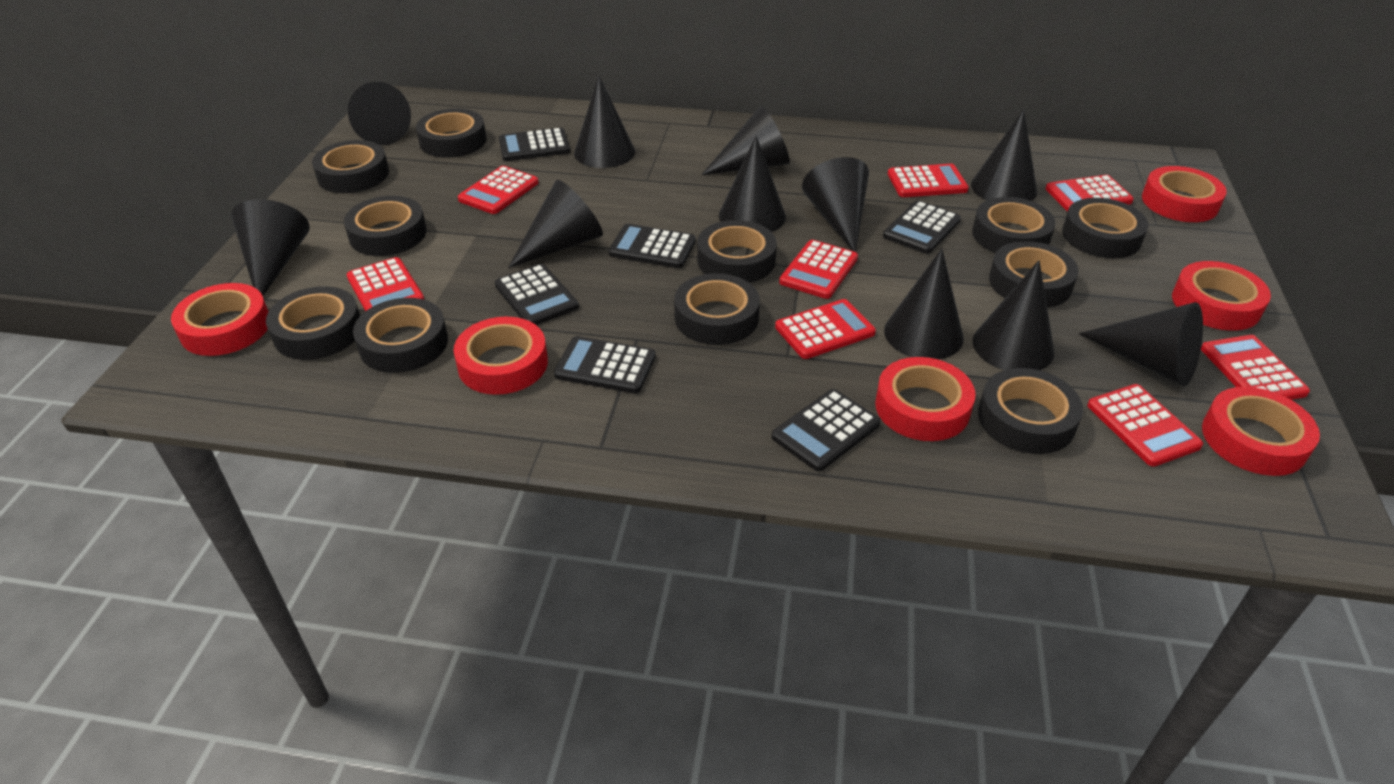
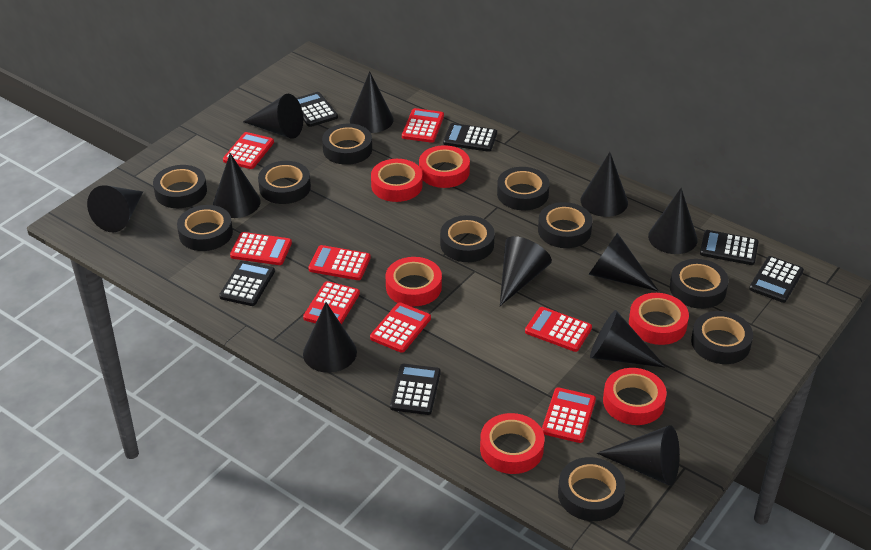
black tape: [266,286,360,360] [312,140,389,193] [344,196,427,256] [353,298,448,373] [416,108,487,158] [674,273,760,345] [697,220,777,283] [972,197,1055,253] [978,368,1083,454] [989,241,1078,308] [1062,198,1148,258] = 11 -> [153,165,207,208] [177,205,233,251] [258,161,311,204] [322,123,372,165] [440,215,495,262] [497,167,549,211] [538,202,592,248] [558,457,626,521] [670,259,729,309] [691,311,753,364] = 10

